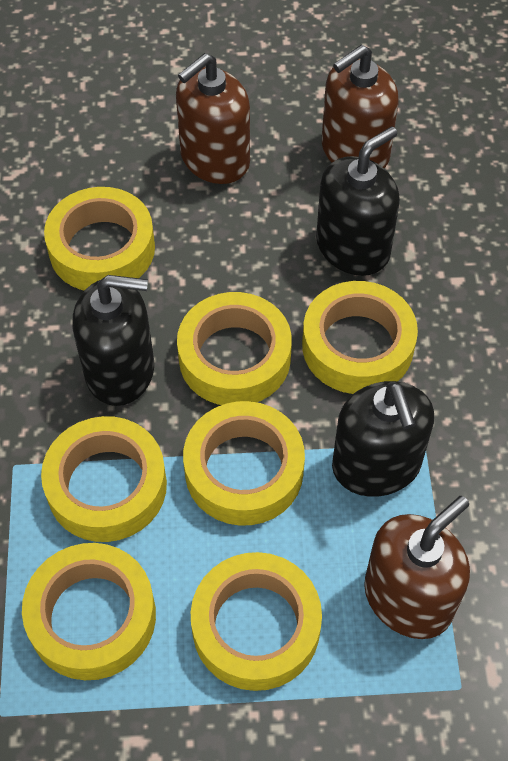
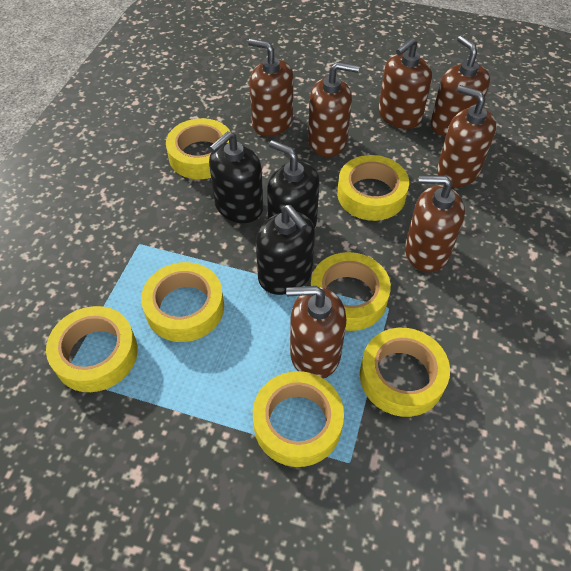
brown soap dispenser: [176,53,250,184] [322,44,399,168] [364,496,470,639] = 3 -> [248,38,293,136] [286,286,346,379] [308,62,359,157] [378,38,432,129] [405,175,465,273] [430,35,490,137] [437,85,496,187] = 7

